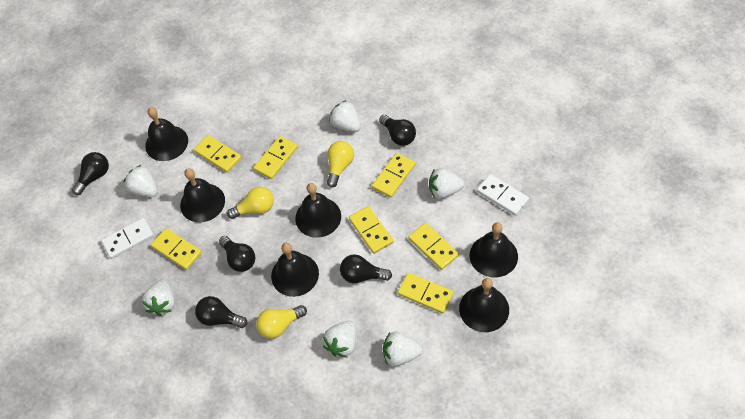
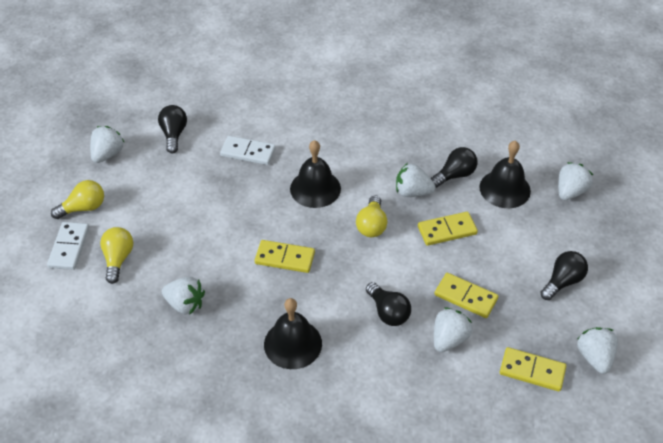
black bell: [145,107,188,161] [180,168,225,222] [271,243,319,297] [295,183,341,238] [459,278,509,332] [470,222,518,278] = 6 -> [264,298,322,369] [290,140,341,208] [479,140,531,208] = 3
black light bulb: [72,152,109,195] [195,296,247,328] [219,236,255,272] [340,254,392,283] [379,115,416,146] = 5 -> [158,105,187,154] [366,282,411,326] [430,147,477,188] [540,251,588,300] = 4
yellow domino: [151,228,202,270] [194,135,242,173] [254,136,298,179] [349,206,394,254] [372,153,415,198] [398,273,453,314] [408,223,459,270] = 7 -> [255,240,315,273] [418,212,478,246] [435,273,498,318] [500,347,566,391] = 4

